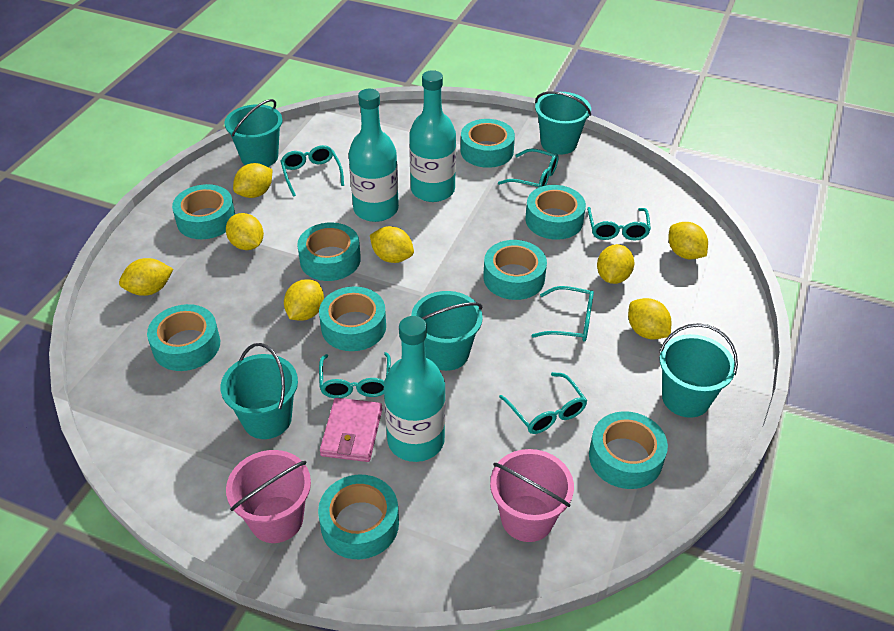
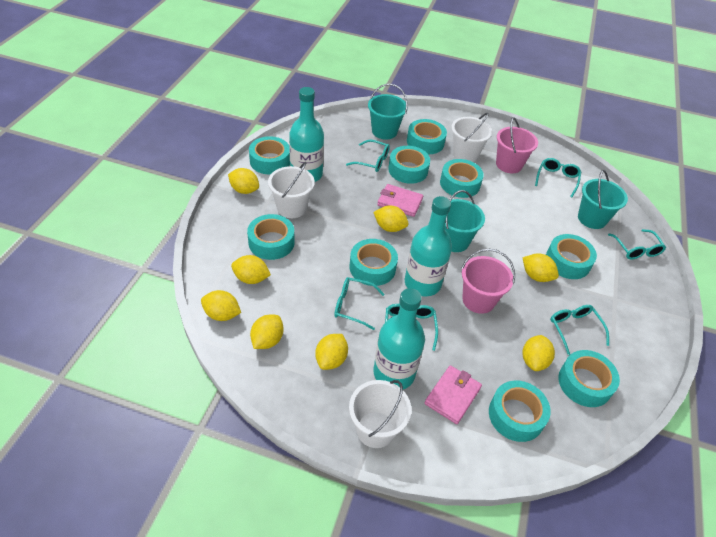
pink wallet: [320,398,382,462] = 1 -> [377,184,423,217] [425,365,482,424] = 2
turquoise bucket: [220,343,298,439] [224,99,282,167] [411,291,483,371] [535,91,591,155] [659,323,738,418] = 5 -> [368,84,408,140] [445,190,485,252] [578,170,628,229] = 3
white bucket: none = 0 -> [268,162,315,218] [349,380,411,448] [451,113,492,162] = 3

